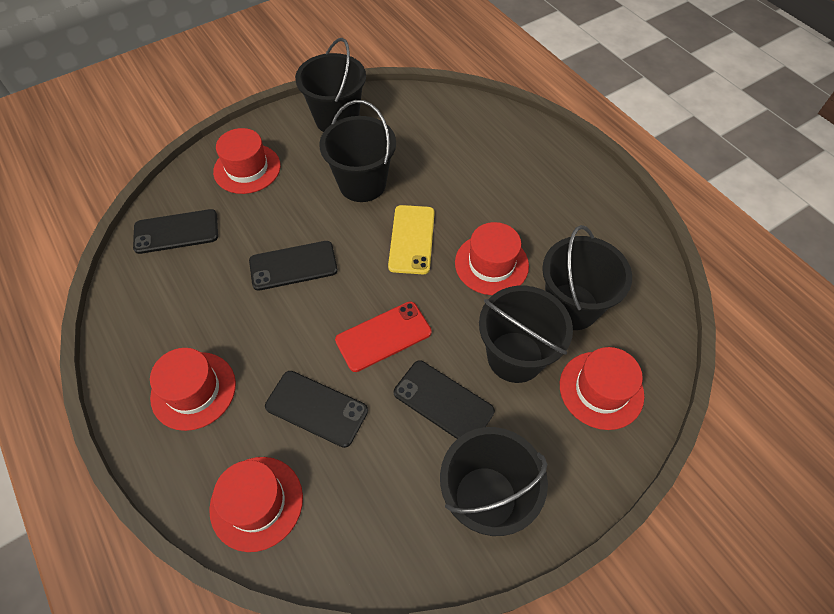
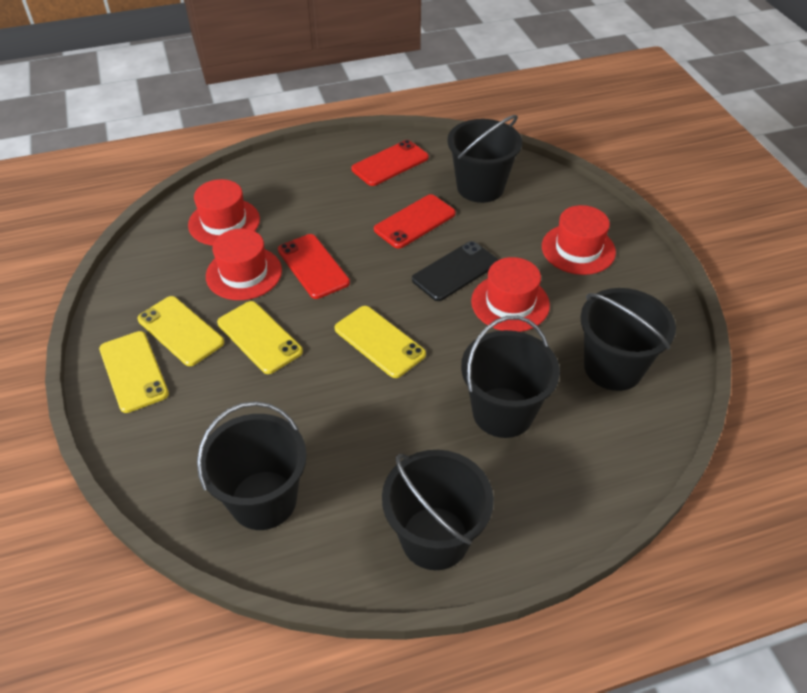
black phone: [133,209,218,254] [249,241,338,291] [265,371,368,448] [394,360,495,439] = 4 -> [412,241,498,301] = 1
red hat: [150,348,236,431] [209,457,303,552] [213,128,281,194] [455,222,529,295] [560,347,644,430] = 5 -> [188,179,260,246] [206,228,282,300] [471,257,550,332] [542,205,616,275] = 4
red phone: [335,301,432,372] = 1 -> [278,234,350,299] [351,140,429,186] [374,194,456,249] = 3
yellow phone: [388,205,435,274] = 1 -> [99,331,169,413] [137,296,224,366] [217,301,303,374] [335,306,426,378] = 4

